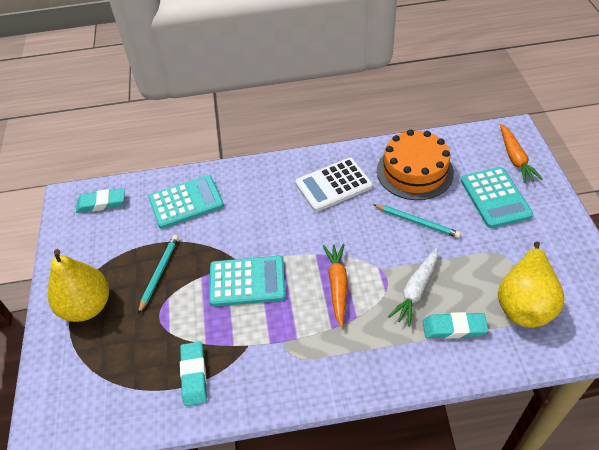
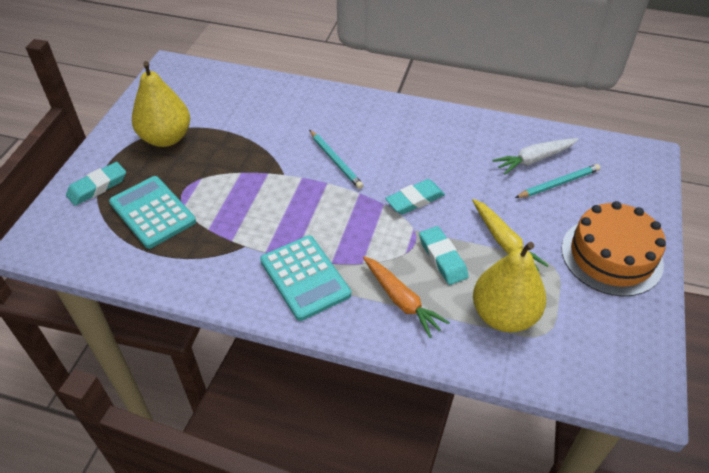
orange carrot: [323,244,348,327] [500,124,543,183] = 2 -> [363,256,450,338] = 1
turquoise calculator: [148,175,224,229] [209,256,286,307] [461,167,533,228] = 3 -> [109,176,196,249] [260,236,351,321] = 2
white calculator: [295,158,373,212] = 1 -> none = 0
yellow carrot: none = 0 -> [472,199,549,271] = 1

